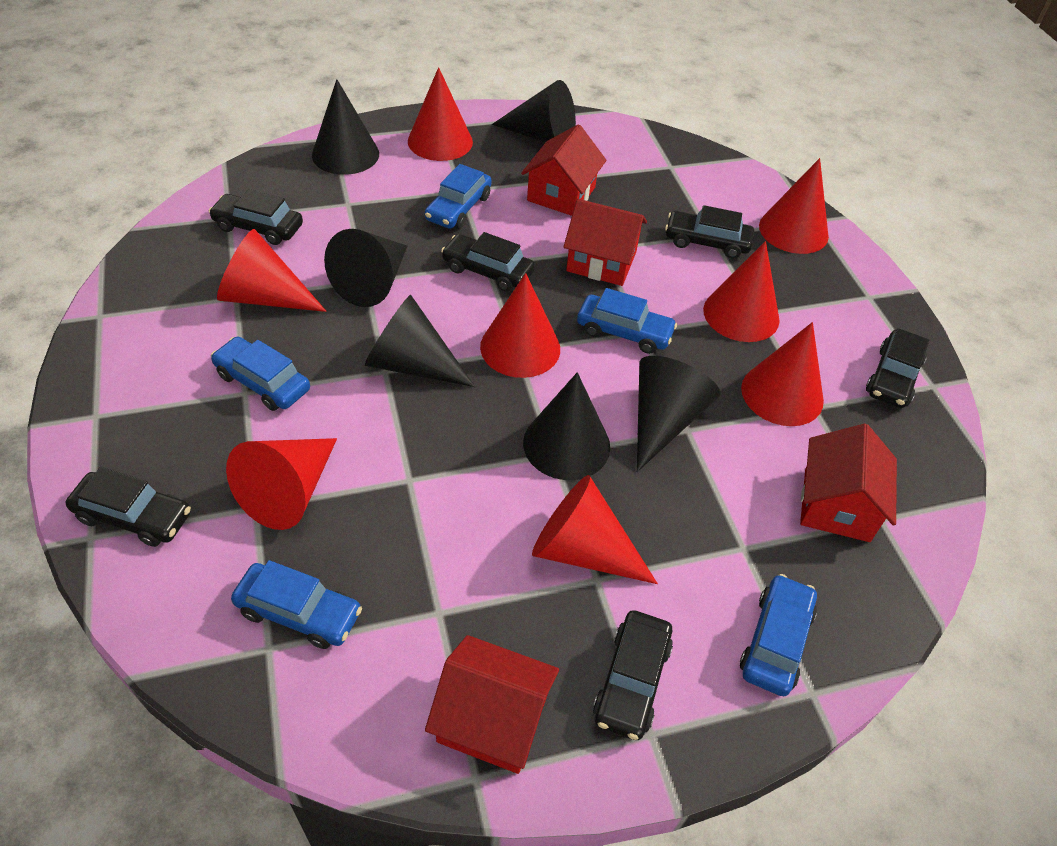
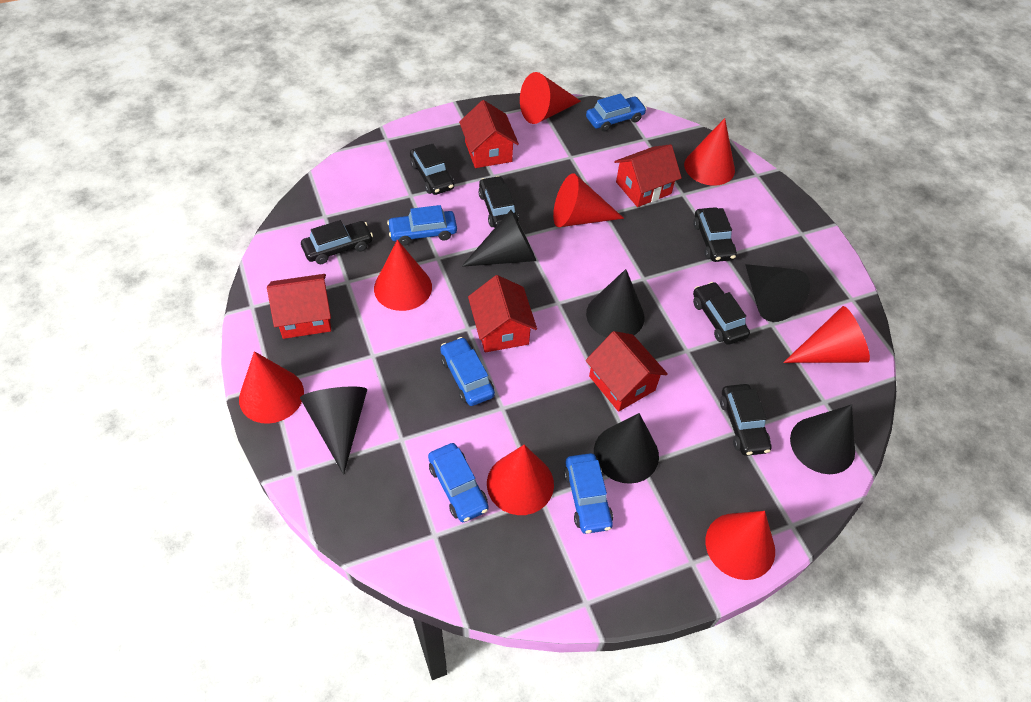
red house: [425,635,559,774] [521,124,606,216] [563,199,647,286] [800,424,897,542] = 4 -> [267,274,331,339] [459,100,519,168] [468,275,537,352] [586,331,668,412] [614,144,682,207] = 5

